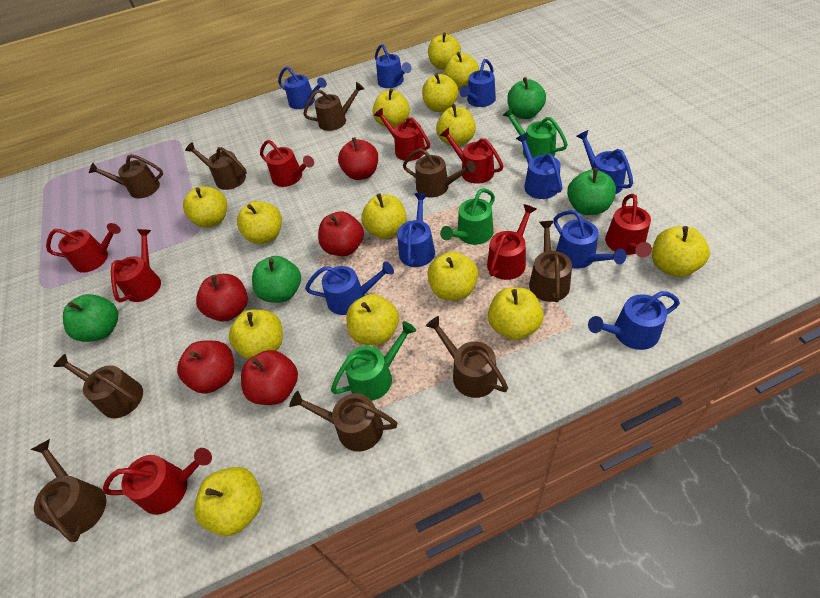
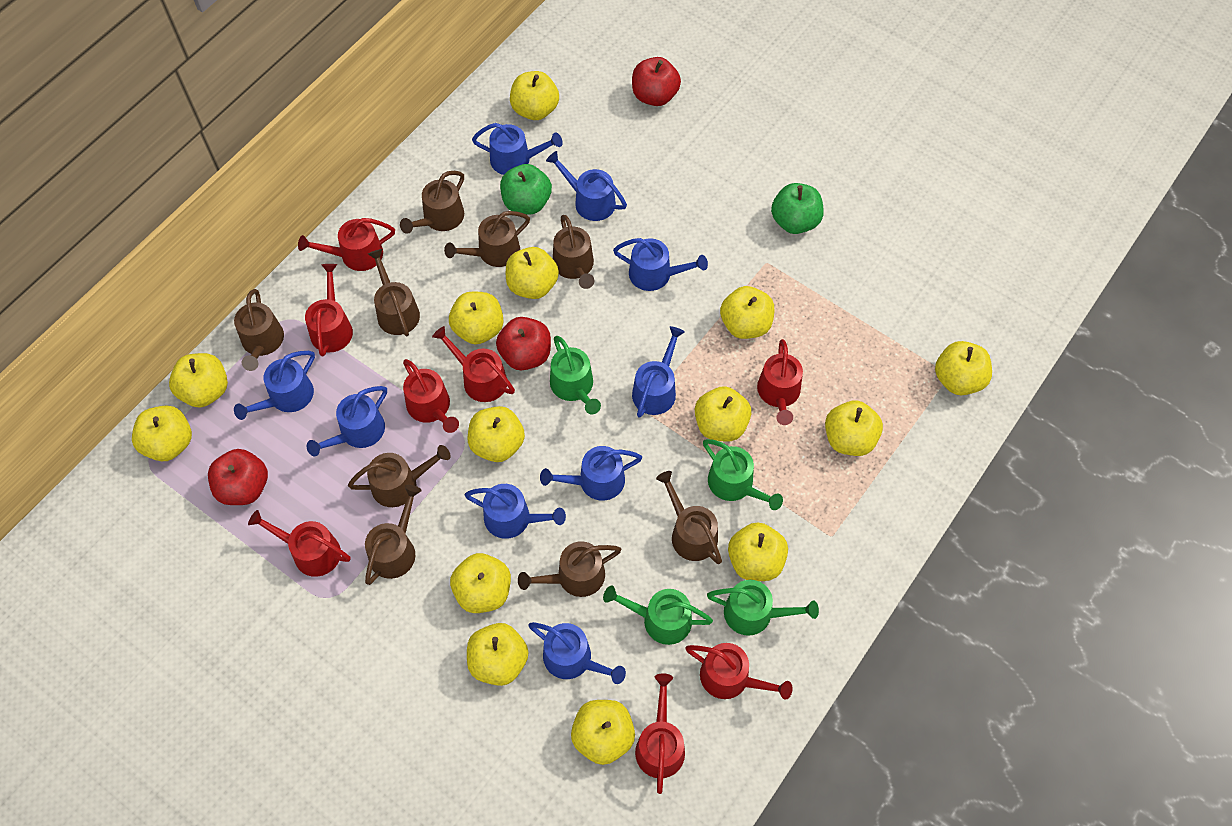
green apple: [63,294,118,342] [252,256,301,303] [507,77,546,119] [567,168,616,215] = 4 -> [500,164,552,214] [771,183,824,234] = 2
green watering can: [331,321,416,401] [440,188,495,245] [502,107,568,158] = 3 -> [550,336,601,414] [603,586,713,645] [703,439,783,510] [707,580,819,636] = 4
red apple: [177,340,234,394] [196,274,248,321] [241,350,298,405] [318,211,364,256] [338,137,378,180] = 5 -> [208,449,268,505] [496,317,551,370] [632,57,681,106] = 3

